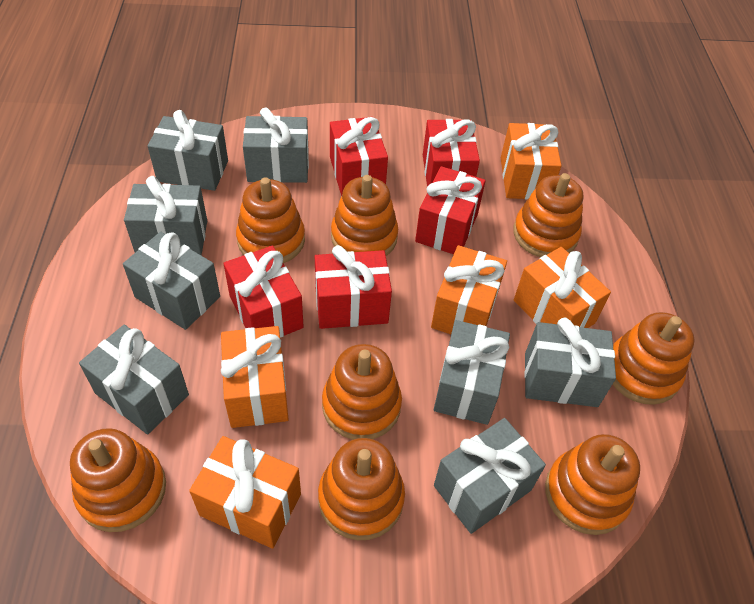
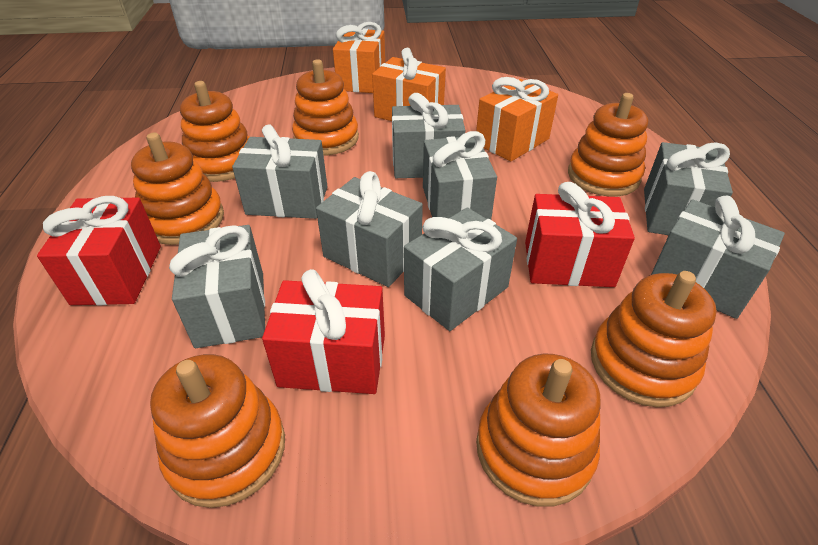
orange gift: [189,436,301,549] [221,326,289,428] [431,245,507,334] [501,123,561,200] [514,247,611,328] = 5 -> [333,22,385,93] [372,48,446,121] [476,77,558,162] = 3
orange stacking toy: [70,428,166,532] [236,177,305,263] [318,438,405,540] [322,344,402,440] [331,175,398,256] [513,173,583,257] [545,434,640,535] [613,312,695,405] = 8 -> [131,133,224,245] [150,354,285,508] [180,81,249,182] [292,59,359,155] [476,354,601,507] [568,93,648,197] [591,271,717,407] = 7
red gift: [223,246,304,338] [315,245,392,329] [330,117,388,196] [415,166,486,254] [423,119,480,186] = 5 -> [37,196,161,305] [262,269,385,394] [525,182,635,287] = 3

